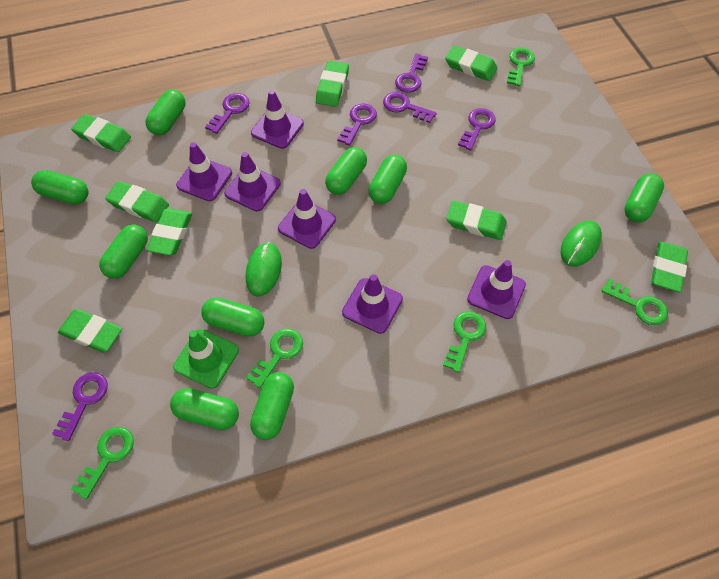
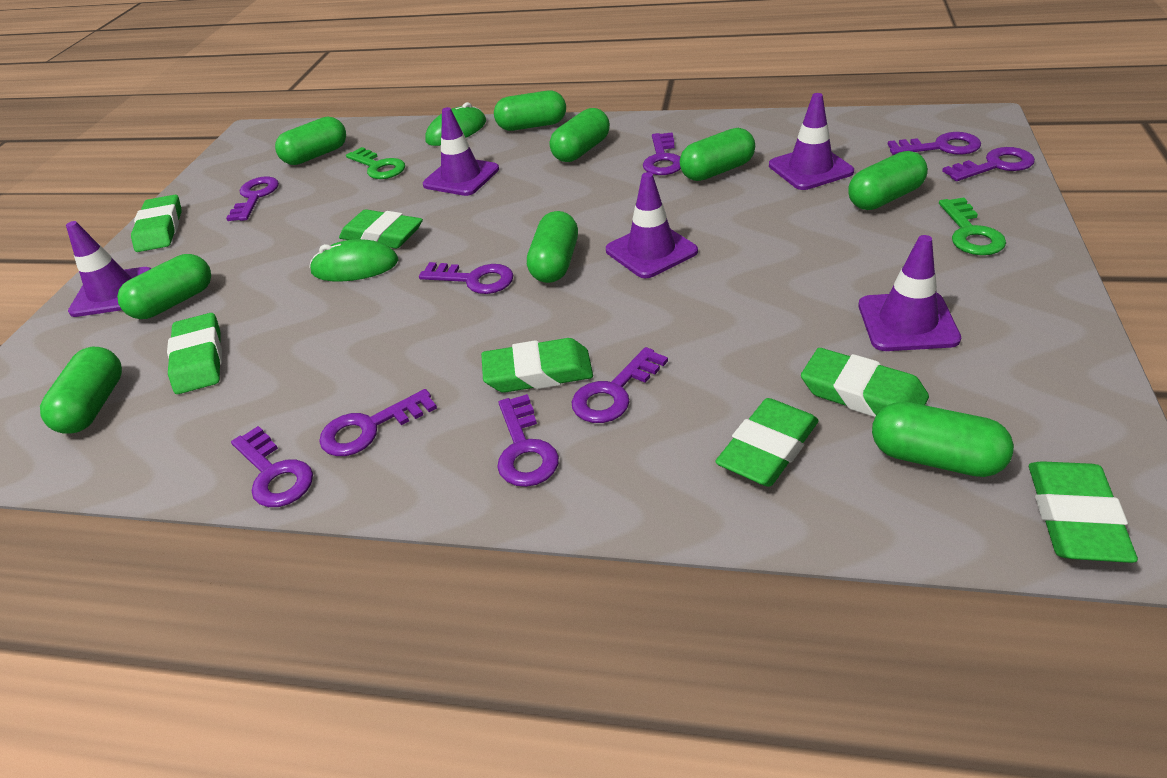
green eraser: [58,309,122,353] [71,114,131,152] [105,181,169,222] [147,208,192,255] [316,61,349,107] [445,45,497,81] [446,200,507,240] [651,241,688,292] = 8 -> [131,195,182,252] [167,313,222,394] [339,209,423,249] [481,338,593,393] [715,398,819,487] [801,348,929,417] [1029,461,1138,563] = 7
green key: [71,427,134,500] [246,329,303,388] [443,311,486,373] [507,47,535,86] [602,279,668,325] = 5 -> [346,147,405,179] [939,198,1006,255] = 2
green traffic cone: [173,329,239,389] = 1 -> none = 0
purple key: [52,372,108,441] [205,93,250,134] [337,103,377,146] [383,92,437,123] [395,54,428,93] [458,108,496,150] = 6 -> [226,177,279,221] [231,426,313,507] [319,389,437,456] [419,262,513,294] [497,394,559,487] [572,347,668,423] [643,133,681,175] [887,132,981,155] [942,147,1035,181] = 9
purple traffic cone: [176,142,232,201] [224,152,281,211] [251,90,304,149] [278,189,336,249] [342,274,403,334] [467,260,526,319] = 6 -> [66,221,151,317] [423,107,499,196] [606,172,698,278] [769,93,854,190] [858,235,961,351] = 5

